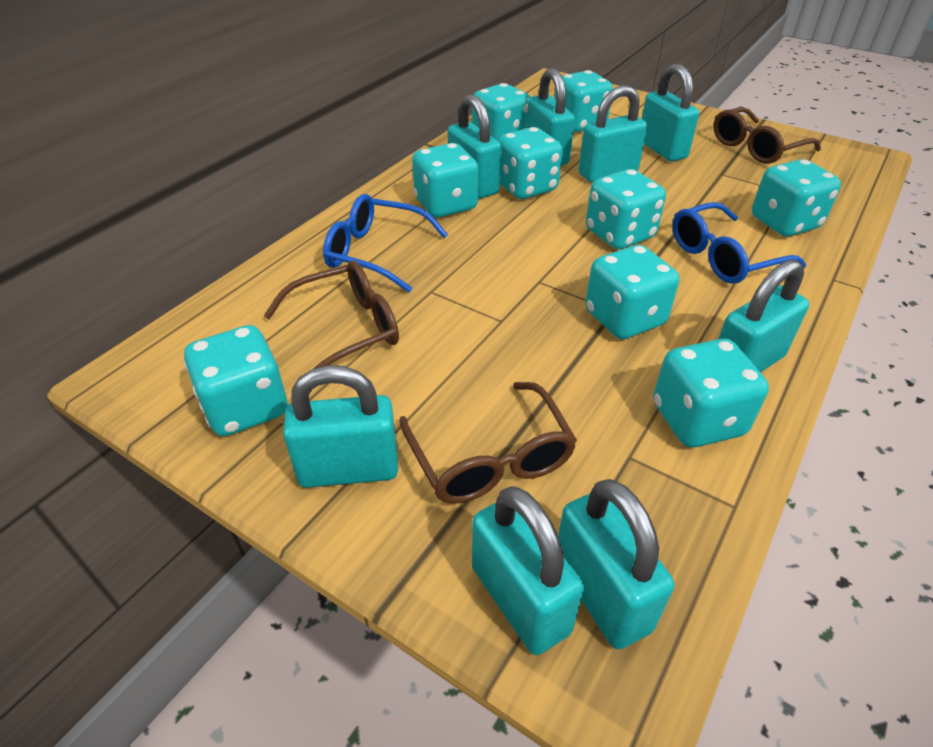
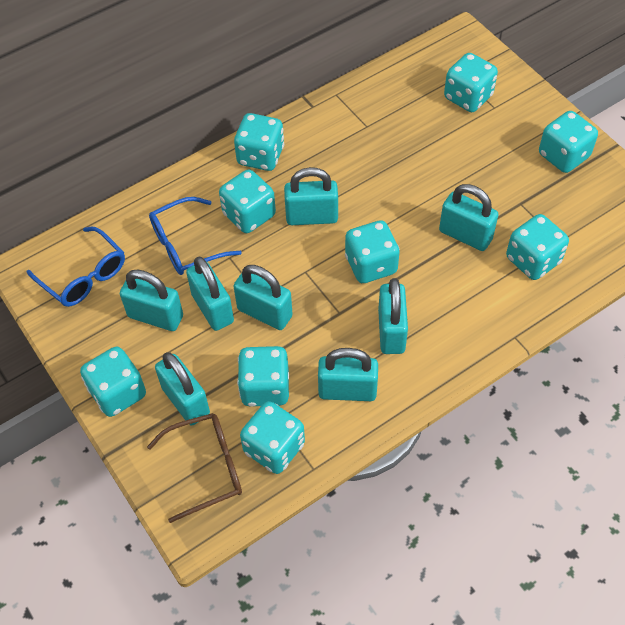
brown glasses: [264,260,399,369] [399,382,577,504] [713,107,821,164] = 3 -> [147,413,242,523] = 1

